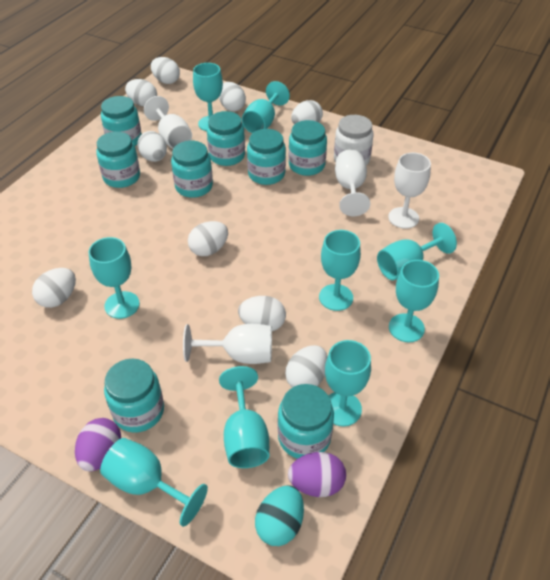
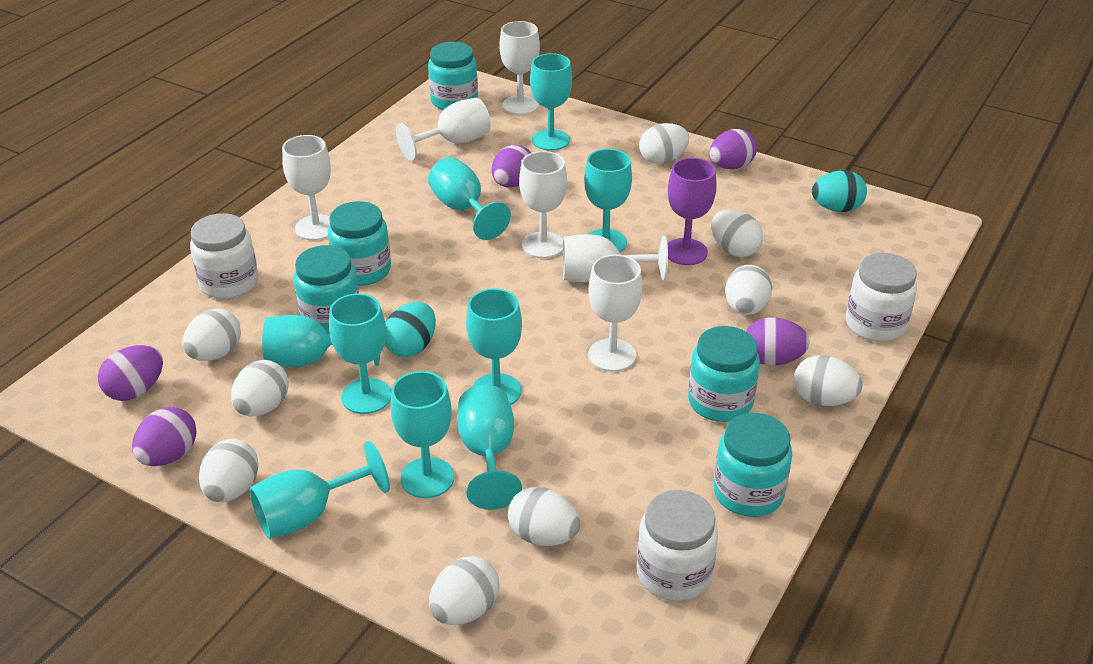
purple egg: [75,418,121,471] [288,452,346,497] = 2 -> [98,345,163,401] [132,407,197,466] [492,145,531,188] [709,129,757,169] [746,317,810,366] = 5
purple goblet: none = 0 -> [667,158,717,265] = 1
turquoise egg: [255,486,304,546] = 1 -> [385,302,436,357] [812,170,867,212] = 2
turquoise jar: [96,131,140,188] [101,96,142,146] [104,359,164,433] [171,141,213,198] [207,111,245,166] [247,129,286,185] [278,384,334,459] [289,120,327,176] = 8 -> [294,245,359,334] [328,201,391,286] [428,42,478,110] [688,326,760,422] [713,413,792,517] = 5
white goblet: [144,96,192,149] [183,324,272,364] [335,149,371,216] [388,153,431,229] = 4 -> [282,135,331,240] [396,98,491,161] [499,21,540,115] [519,151,567,258] [563,234,668,282] [588,254,642,372] = 6
white jar: [334,115,373,165] = 1 -> [190,213,258,299] [636,490,718,601] [846,253,917,342] = 3

